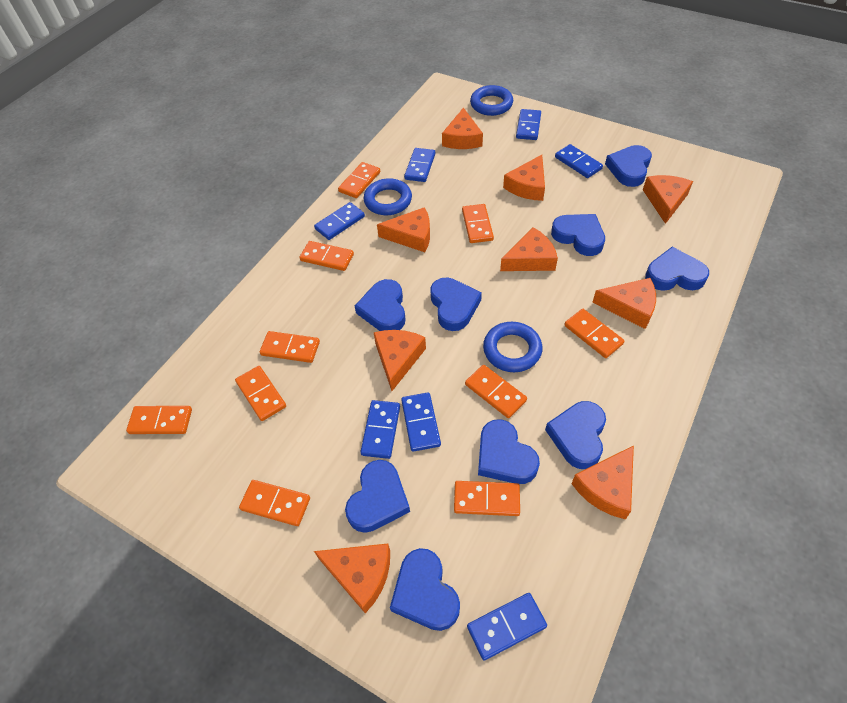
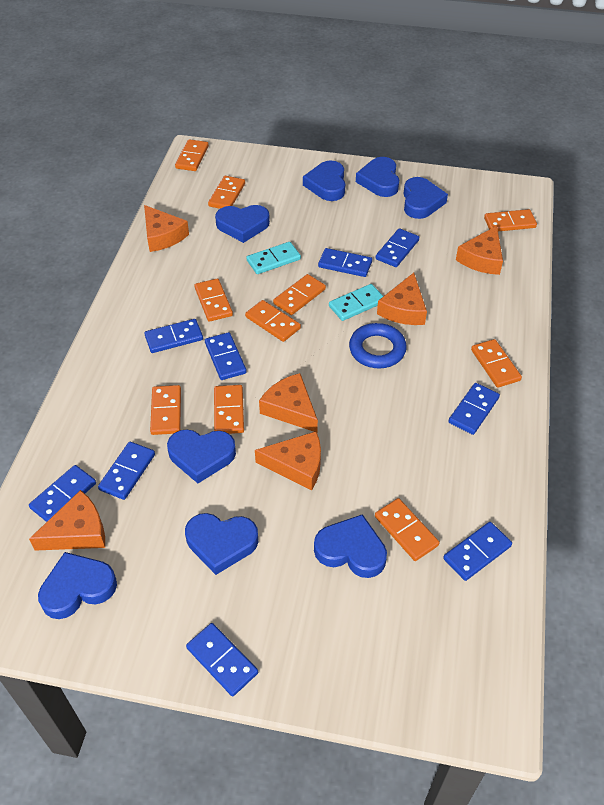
blue domino: [314,202,365,240] [360,400,400,459] [401,392,441,452] [404,148,435,182] [467,593,547,660] [516,109,541,140] [555,144,603,178] = 7 -> [29,465,96,522] [98,442,155,500] [144,319,203,353] [186,623,258,696] [205,332,247,380] [318,248,372,277] [376,228,419,267] [443,522,512,581] [448,383,500,435] = 9
blue heart: [345,460,410,533] [355,279,406,331] [390,548,460,631] [430,278,482,331] [478,419,540,484] [545,401,606,469] [551,214,605,256] [605,145,652,187] [645,247,709,291] = 9 -> [38,552,117,619] [167,429,236,483] [185,513,258,575] [215,205,270,243] [303,160,345,201] [314,514,387,578] [356,157,399,197] [404,177,448,219] = 8
blue ring: [363,178,412,215] [470,85,513,116] [483,322,543,372] = 3 -> [349,323,407,368] = 1
orange cheese: [314,544,390,613] [374,330,426,391] [377,207,430,252] [442,107,483,149] [500,227,558,271] [503,155,545,201] [572,445,634,519] [592,278,656,329] [643,175,693,224] = 9 -> [29,490,105,551] [144,205,189,252] [255,431,321,490] [259,373,318,432] [377,273,427,325] [456,226,503,275] = 6
turquoise domino: none = 0 -> [246,242,301,274] [329,284,383,321] = 2

